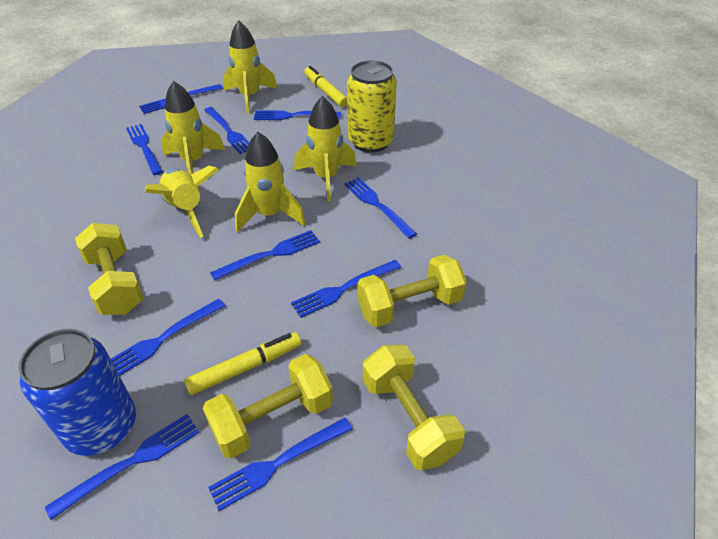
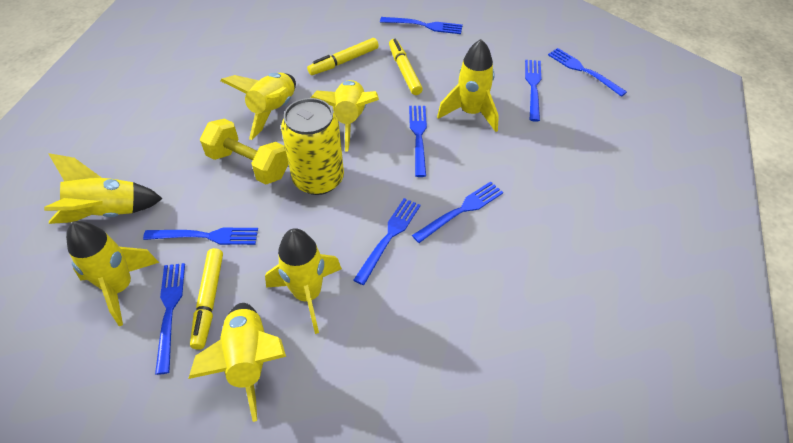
blue can: [18,329,136,456] = 1 -> none = 0
blue fork: [45,414,200,520] [111,299,225,376] [126,124,163,175] [139,84,223,114] [204,107,250,154] [208,418,352,511] [210,230,320,280] [254,110,341,120] [291,260,401,318] [344,178,417,239] = 10 -> [143,228,258,245] [155,263,185,375] [354,198,421,285] [380,17,463,34] [409,106,427,177] [412,181,503,243] [525,60,541,122] [548,48,627,97] = 8
yellow dumbbell: [75,223,144,315] [203,354,333,459] [357,255,467,327] [363,345,465,470] = 4 -> [200,119,289,184] = 1
yellow marker: [184,332,301,395] [304,66,347,107] = 2 -> [190,248,223,350] [307,38,379,75] [389,39,423,95] = 3
yellow rocket: [145,166,219,238] [161,81,225,175] [223,21,278,114] [235,132,306,232] [294,96,357,201] = 5 -> [44,153,163,224] [66,221,159,326] [188,303,286,422] [221,73,296,140] [265,228,342,334] [311,80,379,151] [437,39,499,132] = 7

